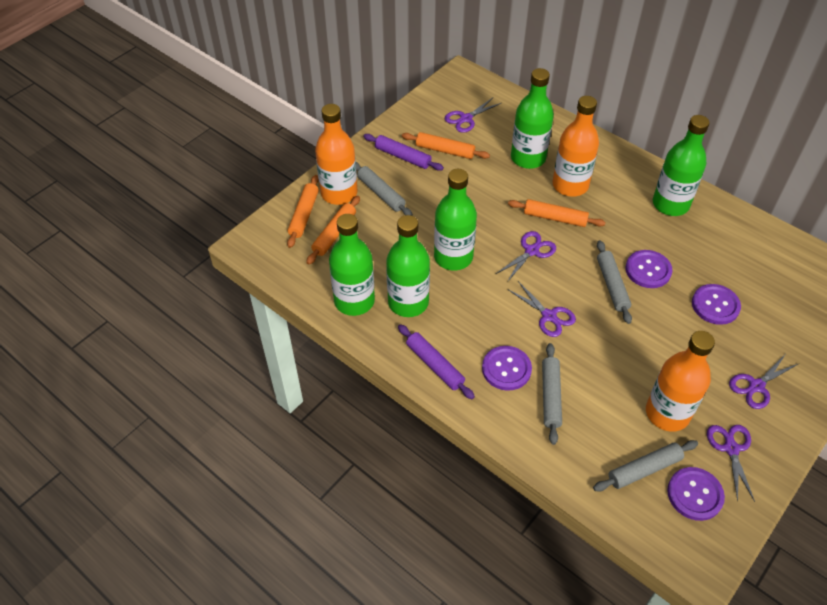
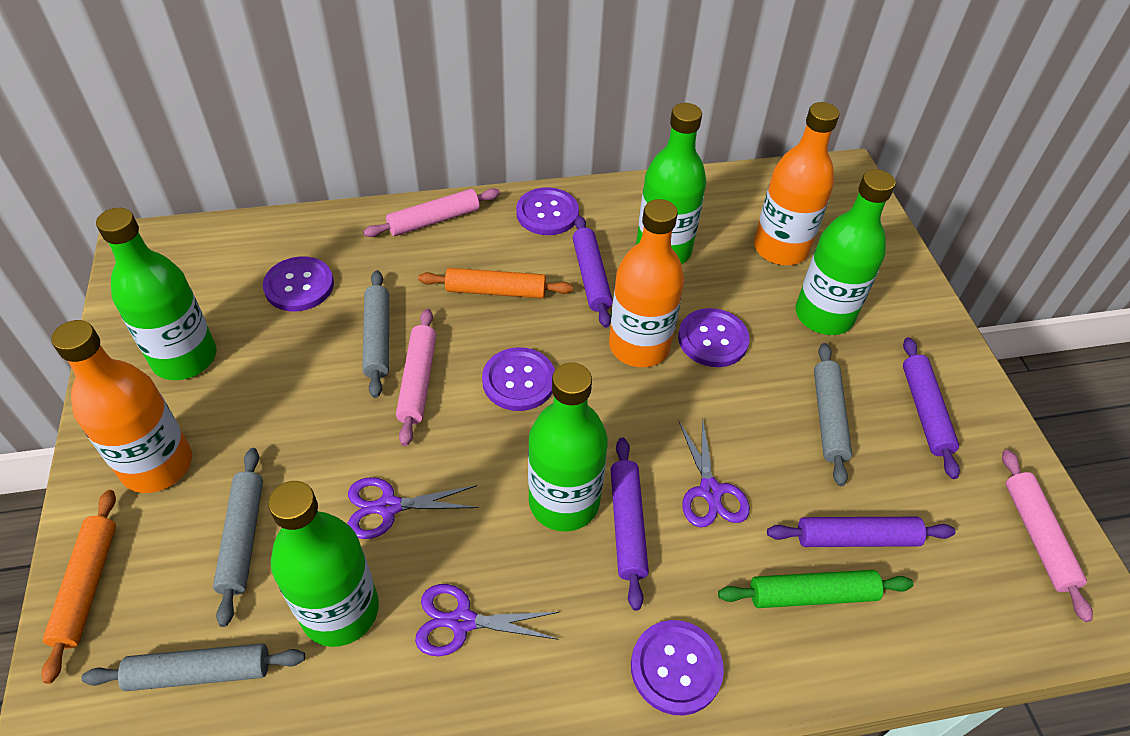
green rolling pin: none = 0 -> [718,570,914,608] = 1
orange rolling pin: [287,175,319,248] [306,196,360,265] [402,132,490,159] [508,199,606,227] = 4 -> [41,490,116,684] [418,268,573,298] = 2
pink rolling pin: none = 0 -> [363,188,500,237] [396,308,436,446] [1002,449,1093,622] = 3
purple button: [482,346,532,391] [625,250,672,288] [667,467,725,521] [692,284,741,325] = 4 -> [263,257,334,311] [482,347,555,411] [516,187,579,235] [631,620,724,715] [678,308,750,367] = 5
purple rolling pin: [363,134,444,171] [398,324,475,399] = 2 -> [573,215,613,328] [611,438,649,611] [767,517,956,547] [903,337,960,479] = 4
purple scissors: [444,98,501,133] [496,231,556,282] [507,281,576,337] [707,425,755,502] [729,355,798,409] = 5 -> [347,477,479,539] [415,584,560,656] [679,417,750,527] = 3

